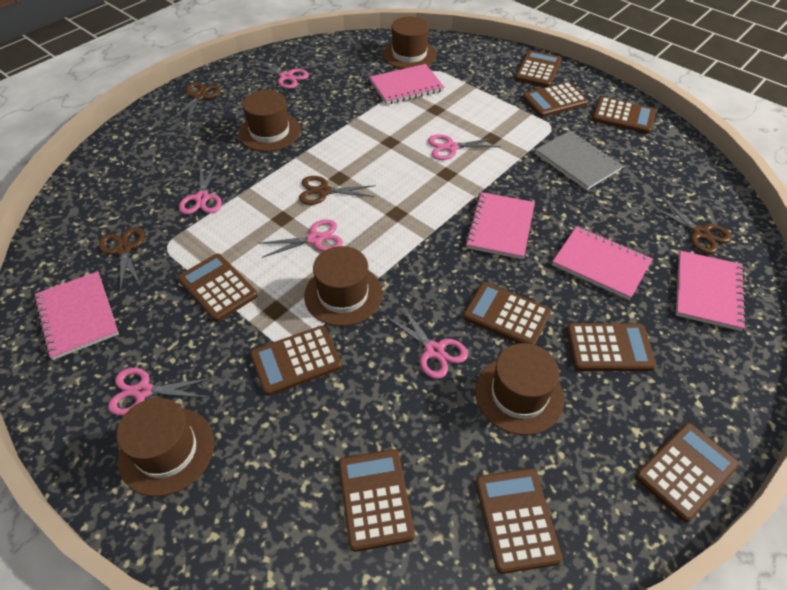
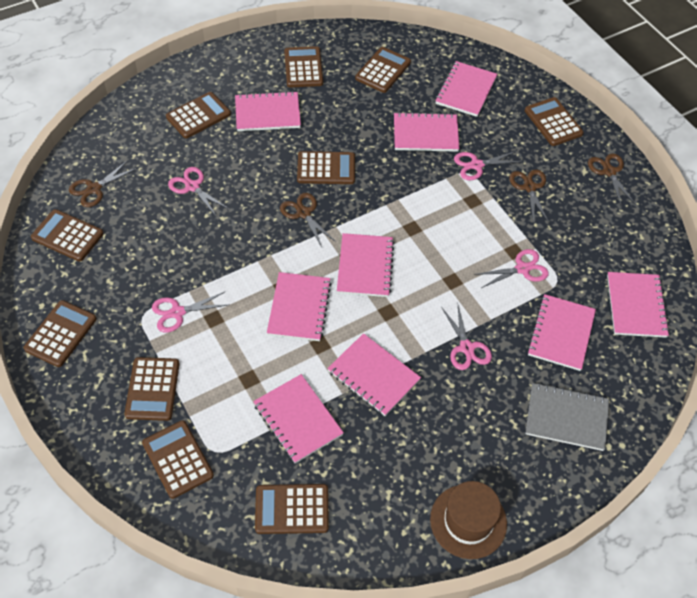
brown hat: [117,398,214,496] [238,90,301,152] [304,246,383,326] [383,16,437,69] [475,343,564,435] = 5 -> [430,481,507,559] = 1
pink notebook: [34,271,119,360] [370,64,444,105] [465,192,535,259] [552,226,653,300] [676,251,747,331] = 5 -> [235,91,301,131] [253,374,344,464] [267,272,332,341] [327,333,421,416] [337,233,394,297] [394,112,460,152] [435,61,497,117] [527,294,596,371] [607,272,670,338] = 9
pink scissors: [108,368,212,415] [179,162,222,214] [249,60,309,89] [259,219,343,258] [386,305,468,379] [428,134,501,160] = 6 -> [152,292,227,332] [168,167,229,216] [442,305,492,370] [454,151,523,180] [474,249,549,288] = 5

